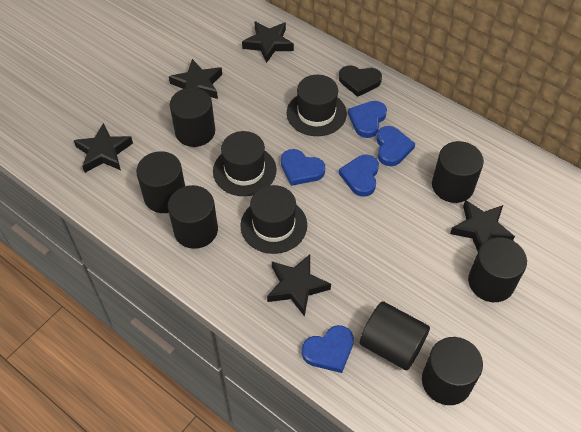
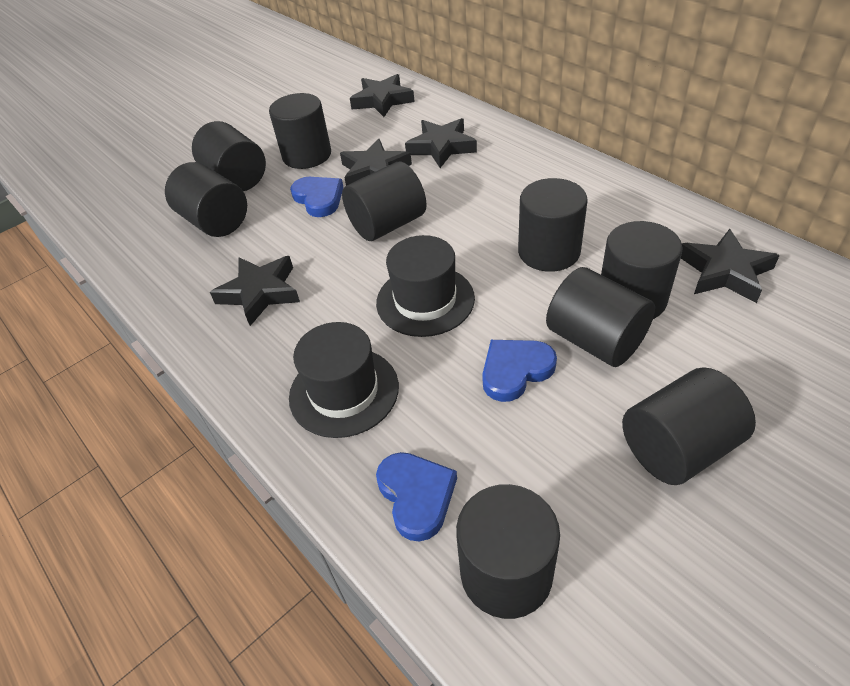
black cylinder: [136,151,185,213] [168,185,218,249] [170,88,215,147] [360,301,430,370] [422,337,483,405] [432,141,484,203] [468,237,527,302] = 7 -> [165,162,247,237] [192,121,266,191] [269,93,331,169] [342,162,427,241] [456,484,560,619] [518,178,588,272] [546,267,655,367] [601,221,683,319] [622,367,756,485] = 9
black hat: [213,131,277,196] [240,185,307,254] [287,75,347,136] = 3 -> [289,322,399,438] [376,235,475,337] = 2
black heart: [339,65,382,97] = 1 -> none = 0
blue heart: [281,149,325,186] [302,325,354,373] [339,155,379,197] [348,101,387,138] [376,126,415,166] = 5 -> [290,177,344,217] [376,452,457,542] [482,340,557,402] = 3

